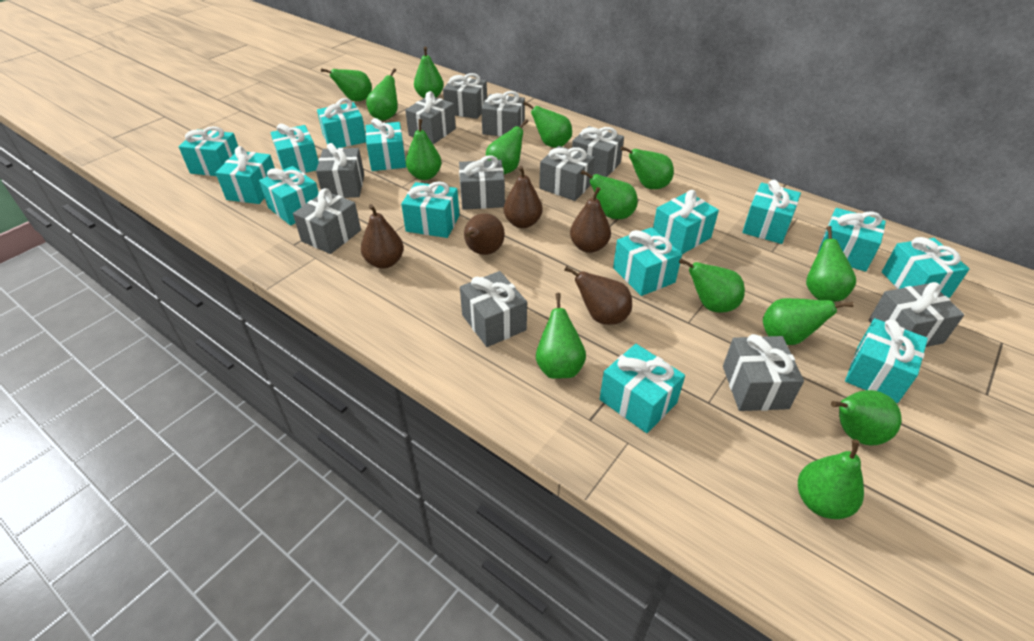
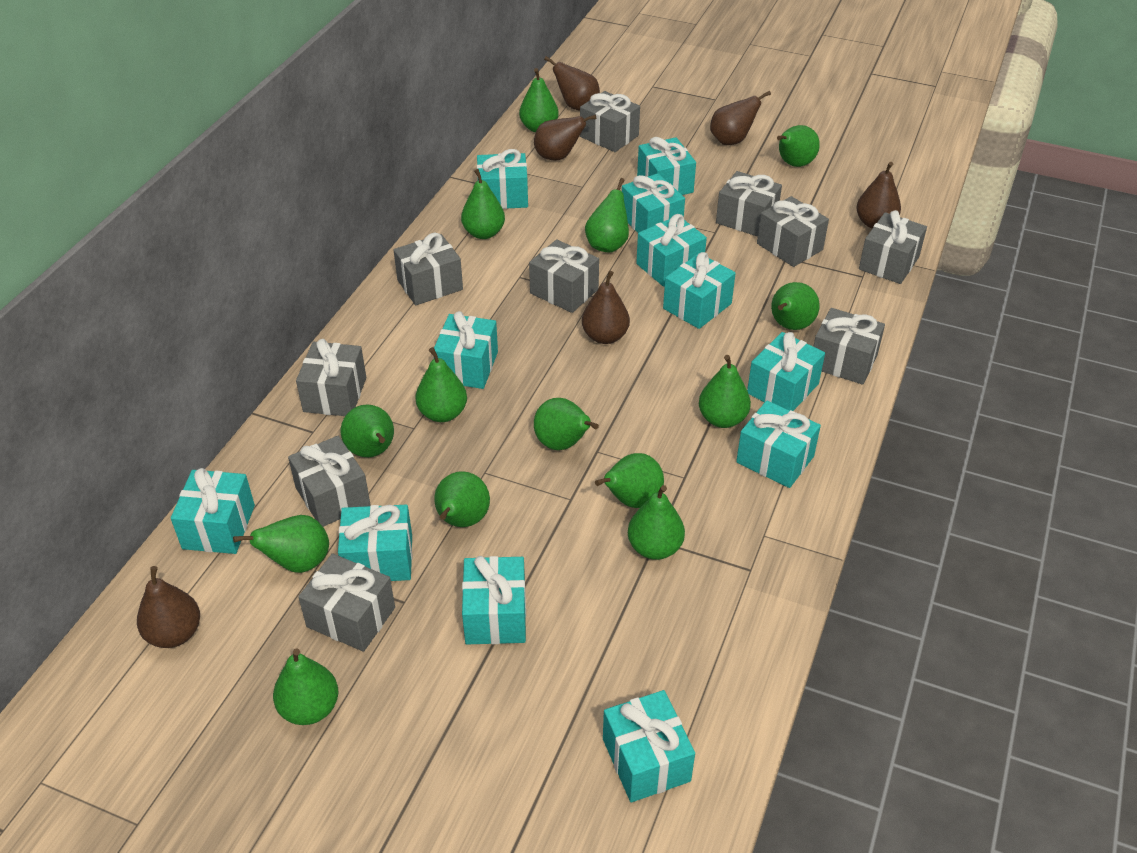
brown pear: [361,204,404,269] [464,213,505,255] [504,166,543,228] [564,266,632,325] [570,187,611,253] = 5 -> [137,566,200,648] [534,115,596,160] [544,56,600,110] [582,271,630,344] [710,91,771,145] [857,162,901,229] = 6
grey gift: [293,188,361,254] [316,143,364,198] [405,91,456,144] [443,73,487,119] [459,155,505,210] [460,271,527,347] [481,91,525,137] [539,146,595,201] [572,126,624,177] [723,334,804,411] [869,282,964,347] = 11 -> [288,436,371,527] [296,339,366,416] [298,553,395,652] [394,233,463,305] [529,239,599,313] [580,91,640,152] [716,171,782,237] [757,196,829,267] [813,308,885,385] [859,210,927,284] = 10
turquoise gift: [179,126,238,176] [216,146,275,204] [259,166,319,226] [270,124,319,173] [317,98,366,148] [365,118,406,171] [401,181,459,238] [600,344,685,433] [613,227,682,296] [653,190,719,254] [742,180,801,244] [817,208,886,272] [845,318,928,403] [882,237,969,298] = 14 -> [171,468,255,554] [338,505,412,581] [434,311,498,389] [462,556,526,644] [477,149,528,209] [603,690,695,802] [622,173,685,233] [636,214,707,287] [637,137,696,195] [663,252,736,329] [736,400,821,488] [747,332,825,411] = 12

